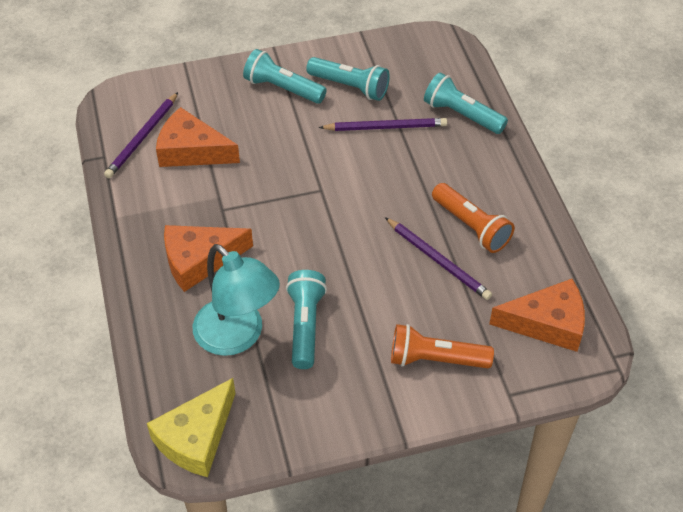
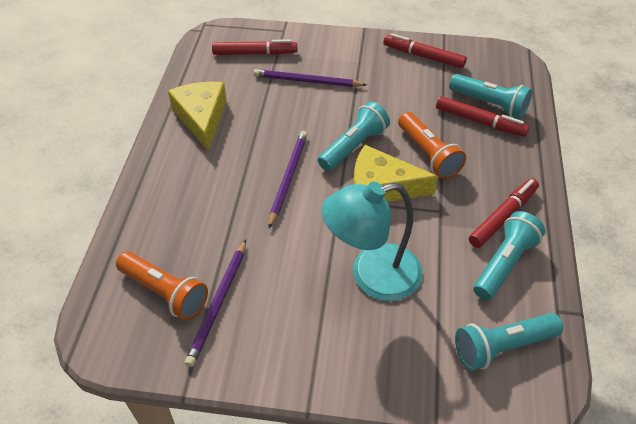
orange cheese: [156,107,240,167] [164,225,253,292] [489,279,585,352] = 3 -> none = 0
red marker: none = 0 -> [212,39,297,55] [383,33,467,68] [436,96,529,137] [469,178,539,248] = 4
yellow cheese: [147,378,235,477] = 1 -> [168,81,227,151] [353,145,438,202] = 2

